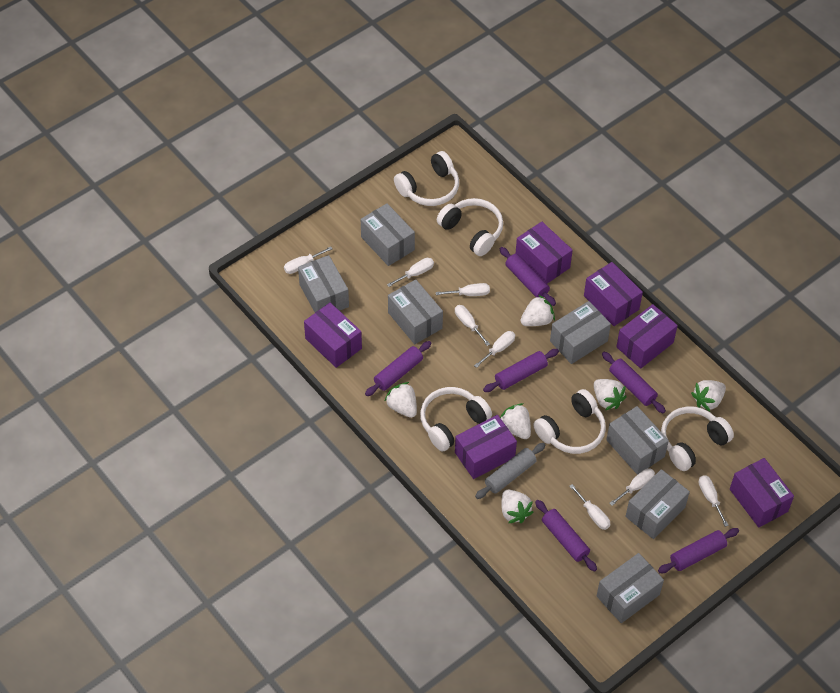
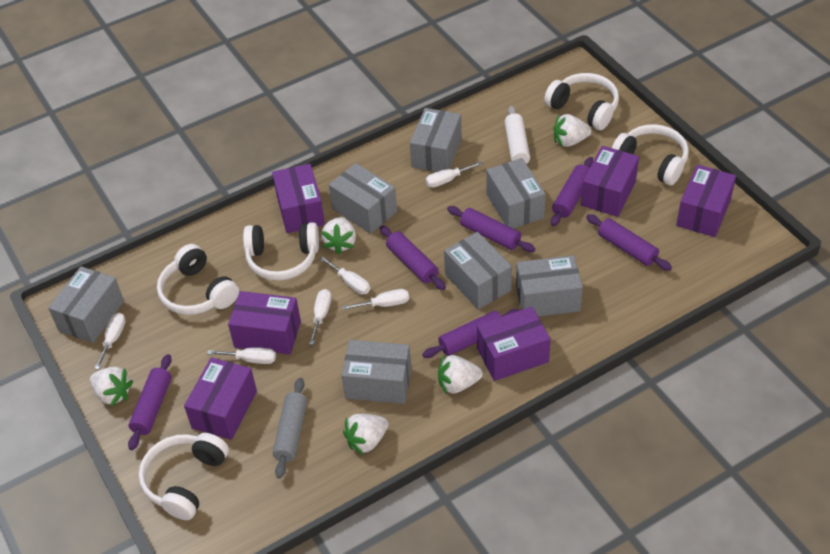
white rolling pin: none = 0 -> [504,105,530,164] = 1
white screwdriver: [284,246,333,274] [387,258,434,287] [436,283,490,296] [455,305,490,346] [474,331,515,368] [569,484,610,530] [609,468,655,506] [699,475,729,527] = 8 -> [94,313,126,370] [207,347,276,364] [309,289,332,345] [320,257,370,294] [342,289,409,310] [426,161,483,188] = 6
white strawberry: [385,382,417,418] [500,403,531,439] [501,490,533,523] [520,295,555,326] [594,379,627,410] [691,380,726,412] = 6 -> [90,367,133,406] [321,217,356,254] [343,414,388,455] [438,355,483,394] [553,114,591,147] = 5

